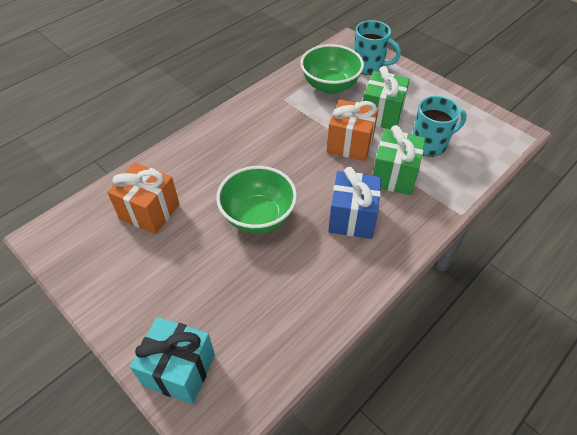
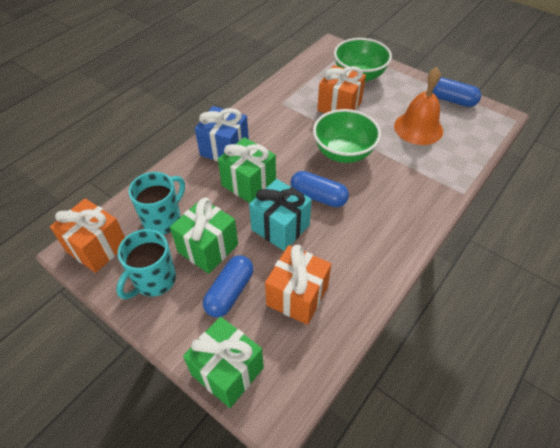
blue capsule: none = 0 -> [203,255,253,318] [291,171,349,207] [432,77,481,107] = 3
green gift: [363,66,410,129] [373,125,425,195] = 2 -> [170,198,238,274] [183,317,264,408] [218,137,276,203] = 3
orange bell: none = 0 -> [394,67,443,145] = 1
orange gift: [107,162,179,234] [327,99,379,161] = 2 -> [50,198,125,273] [265,245,331,325] [317,65,366,113] = 3

